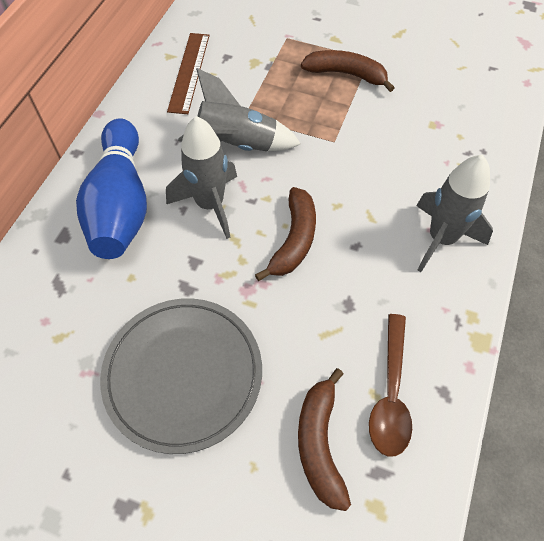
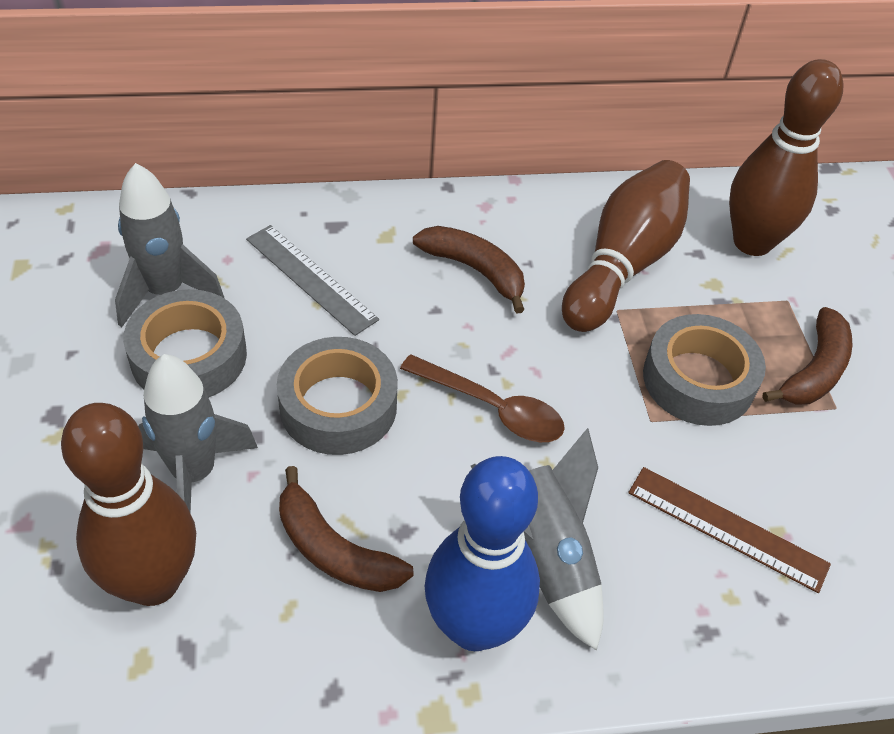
brown bowling pin: none = 0 -> [61,403,196,606] [562,160,690,332] [729,59,843,256] = 3
grey plate: [100,298,262,454] = 1 -> none = 0
grey ruler: none = 0 -> [246,225,379,336] = 1
grey tape: none = 0 -> [123,289,247,398] [277,337,398,455] [643,314,766,426] = 3

